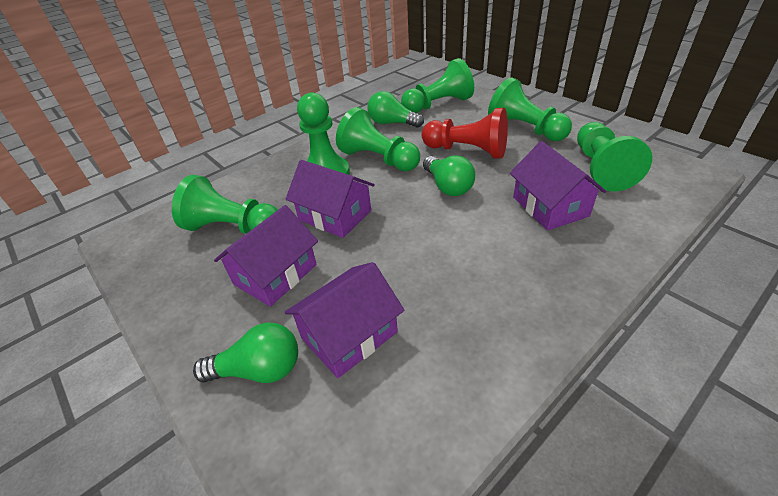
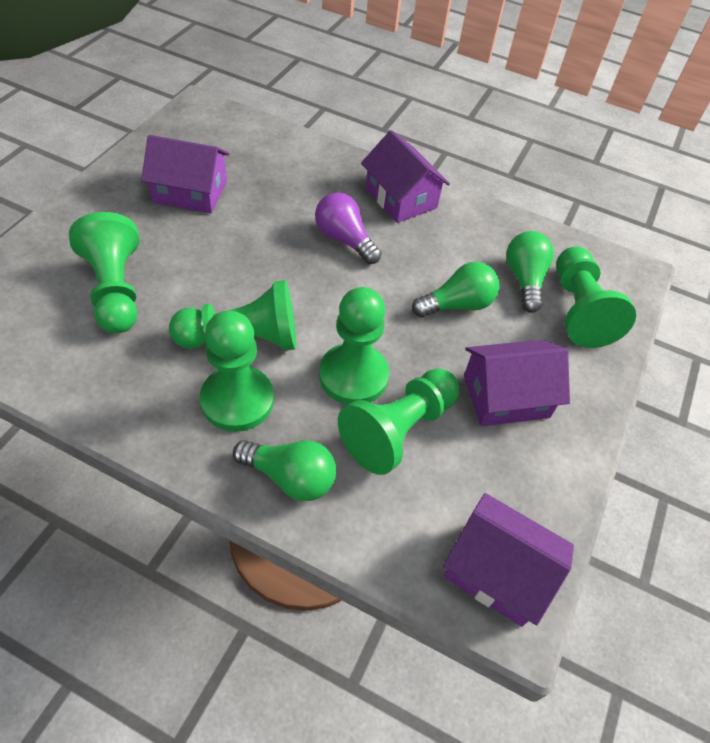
purple light bulb: none = 0 -> [315,193,382,264] = 1
red pawn: [422,108,508,159] = 1 -> none = 0

